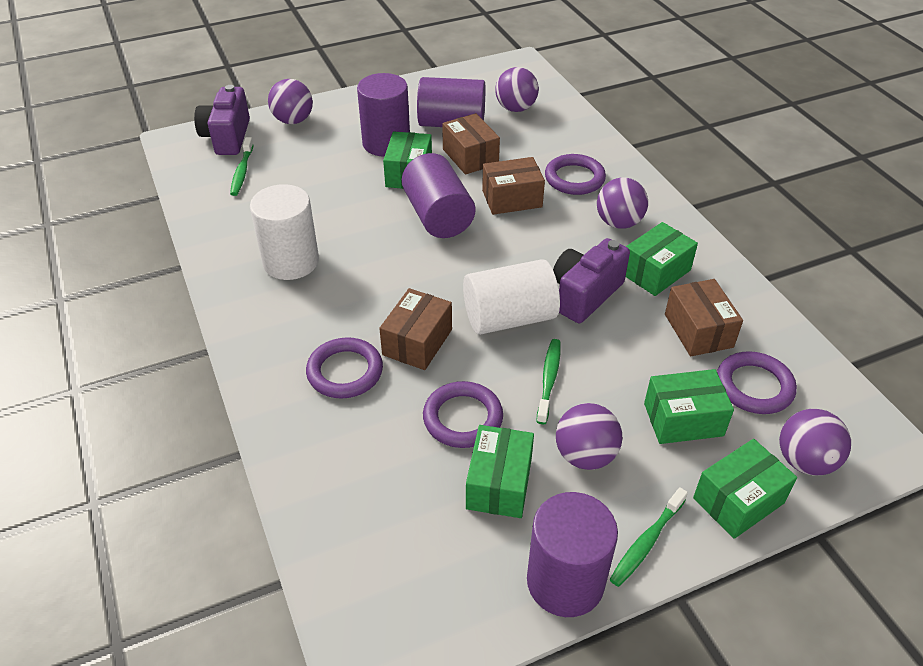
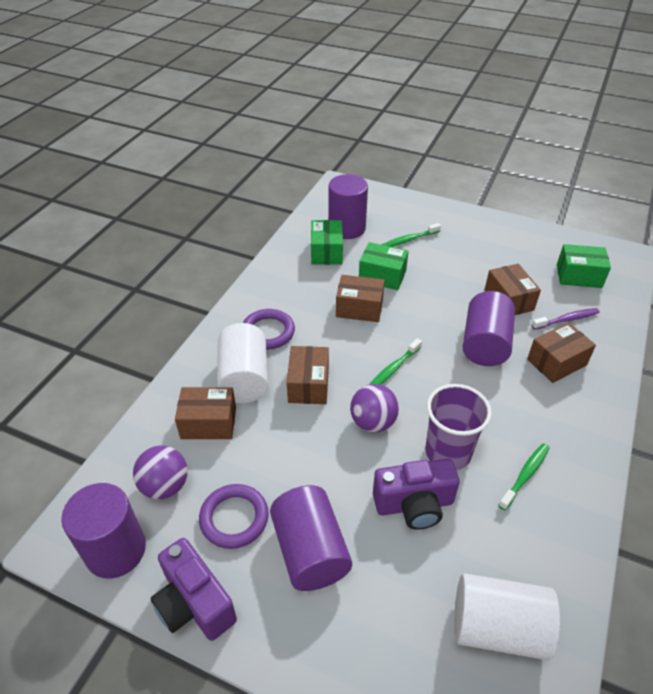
brown box: [379,288,452,370] [442,113,500,175] [482,157,545,215] [665,279,743,356] = 4 -> [175,387,236,439] [287,346,329,404] [336,275,385,322] [484,264,541,315] [527,322,596,383] = 5
green box: [383,131,432,189] [466,425,534,518] [626,222,698,296] [644,369,734,444] [693,439,797,539] = 5 -> [311,220,343,265] [359,242,409,290] [557,244,611,288] = 3
purple ball: [268,79,313,124] [495,67,539,112] [556,403,622,470] [597,178,648,229] [779,409,851,476] = 5 -> [133,446,188,499] [350,384,399,432] = 2
purple cup: none = 0 -> [426,384,492,470] = 1
purple ring: [306,337,383,398] [423,381,503,448] [545,154,606,195] [717,351,797,414] = 4 -> [199,484,269,549] [243,309,295,349] = 2
purple toothbrush: none = 0 -> [531,308,600,330] = 1

